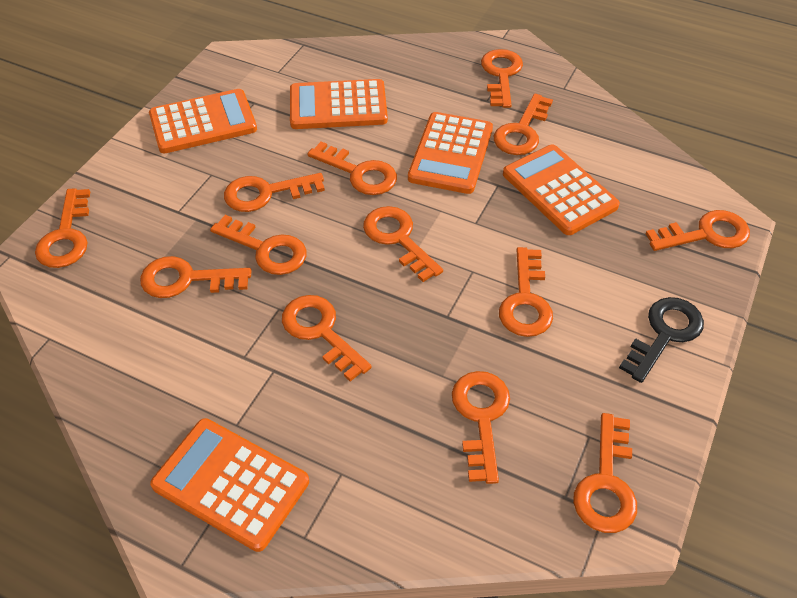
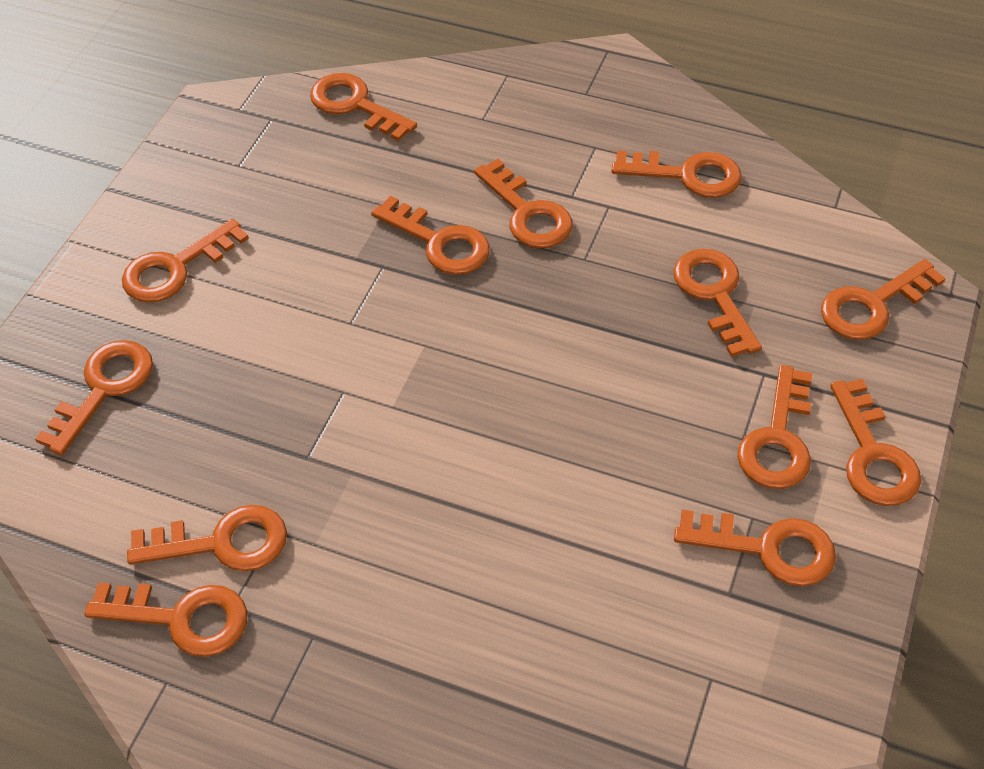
black key: [619,297,704,383] = 1 -> none = 0
orange calculator: [149,89,257,154] [150,418,309,552] [290,79,388,129] [408,112,493,194] [503,144,620,235] = 5 -> none = 0

